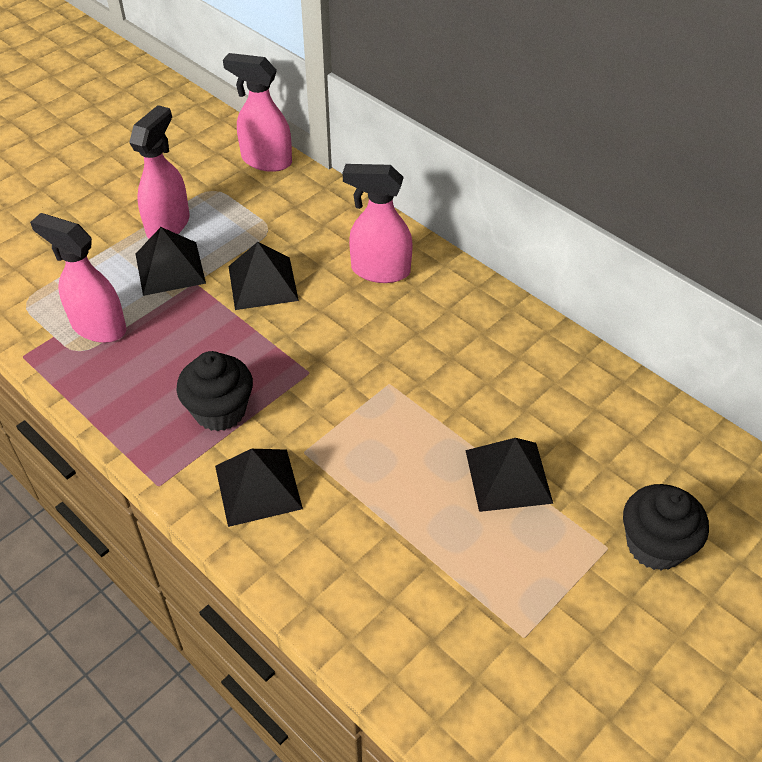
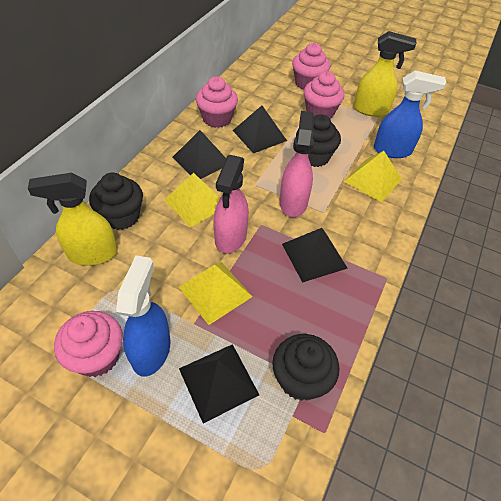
black cupcake: [176,351,253,431] [623,484,709,571] = 2 -> [89,173,143,230] [272,334,339,401] [296,114,341,167] = 3
blue spray bottle: none = 0 -> [116,255,171,377] [374,71,446,158] = 2
pink cupcake: none = 0 -> [54,311,123,377] [196,76,238,128] [292,43,330,90] [304,71,344,119] = 4
pink spray bottle: [30,213,127,343] [129,105,190,239] [223,53,292,172] [343,164,412,283] = 4 -> [213,155,249,254] [279,111,314,217] = 2
yellow pyramid: none = 0 -> [164,173,220,227] [179,262,253,325] [344,151,402,202] = 3
yellow spray bottle: none = 0 -> [28,173,118,266] [354,31,416,117] = 2

